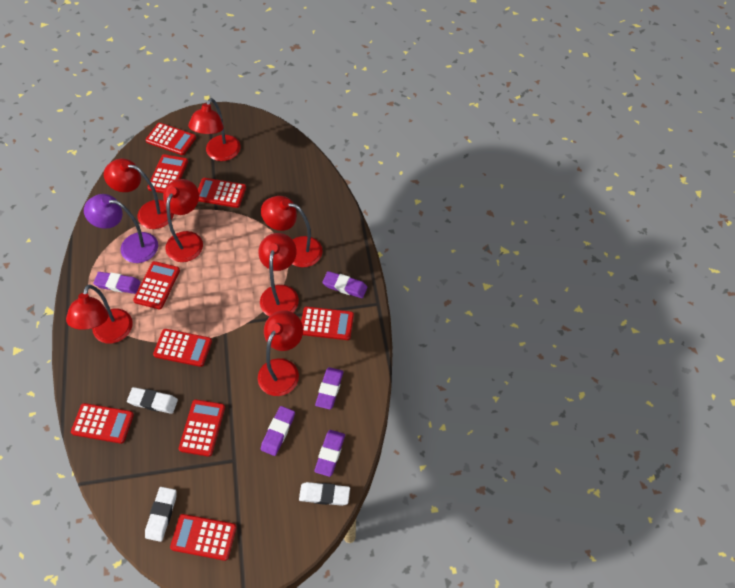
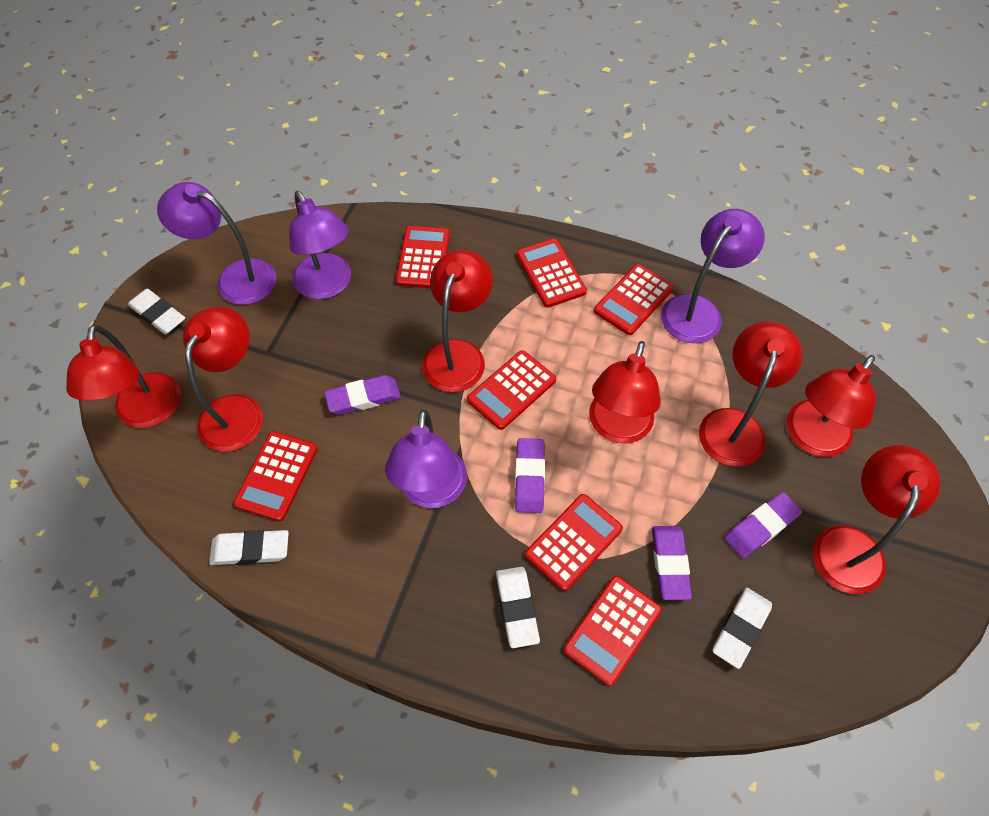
purple eraser: [93,272,141,294] [261,406,295,456] [314,430,345,477] [315,367,343,410] [322,271,367,298] = 5 -> [324,375,401,415] [515,438,545,513] [652,526,692,600] [724,492,802,558] = 4
purple lamp: [84,194,158,263] = 1 -> [157,182,277,305] [289,191,351,299] [385,409,467,508] [661,209,765,343] = 4
red calculator: [71,403,134,444] [133,261,180,309] [146,123,196,155] [147,154,188,193] [153,329,212,367] [170,514,237,561] [179,400,225,457] [198,178,246,208] [301,307,354,340] = 9 -> [233,431,318,522] [396,226,450,288] [467,350,556,430] [517,238,587,308] [525,494,623,591] [563,576,662,686] [594,264,674,335] = 7
white eraser: [127,387,178,414] [145,487,177,542] [299,482,350,506] = 3 -> [128,288,185,334] [209,530,289,565] [496,567,540,648] [712,588,772,669] = 4

